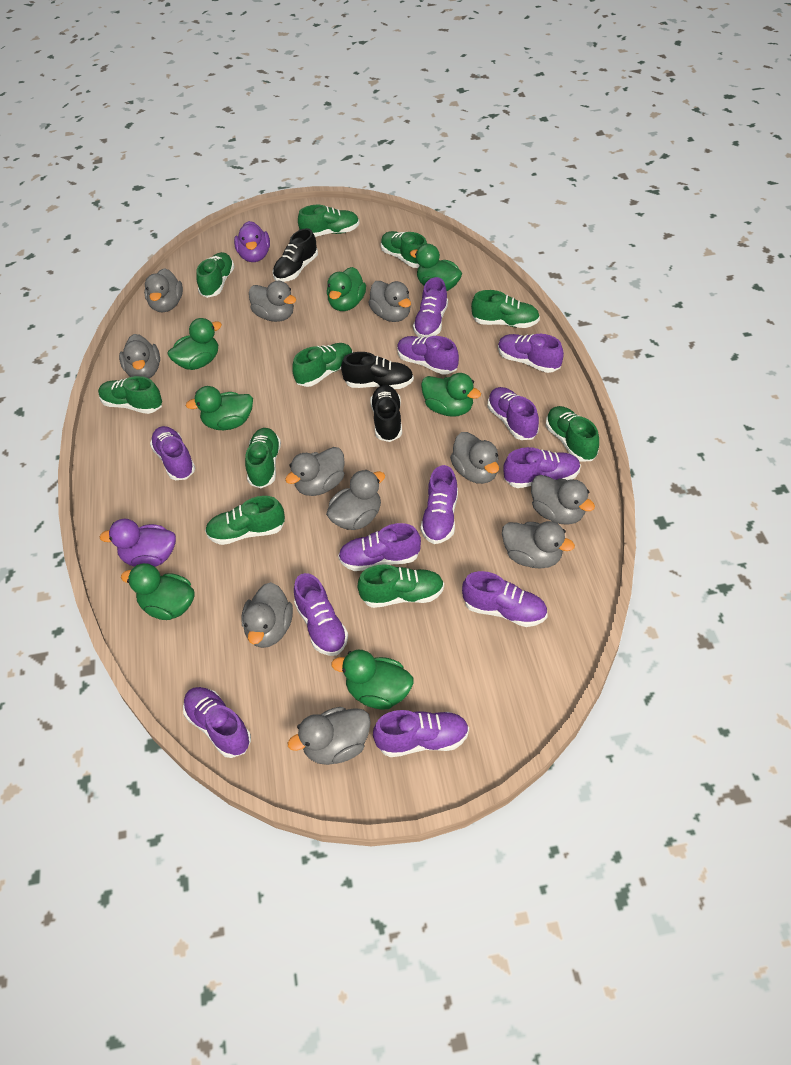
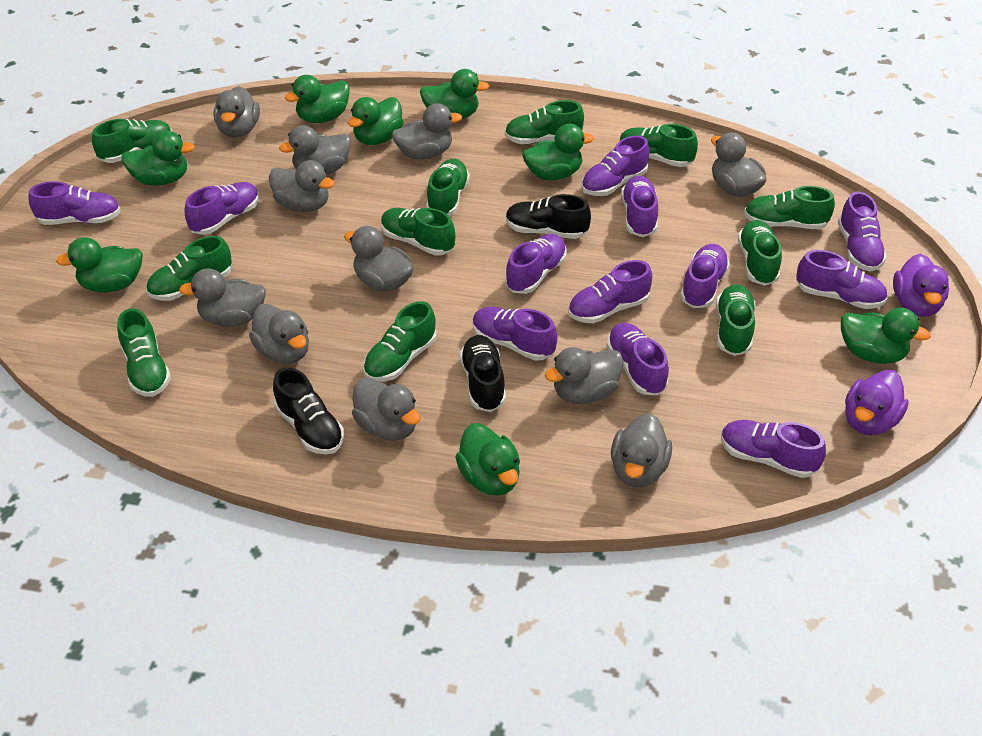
green duck: [121,563,195,620] [167,318,222,370] [186,386,253,430] [327,267,366,311] [331,650,414,709] [410,244,462,291] [421,373,481,417] = 7 -> [56,237,143,293] [121,131,195,186] [285,75,350,123] [348,97,404,145] [420,69,490,119] [455,423,520,496] [522,124,594,180] [841,308,931,364] = 8
green shoe: [98,376,162,414] [196,252,235,298] [205,496,285,545] [245,428,281,488] [292,343,353,387] [298,205,360,237] [357,564,444,608] [381,231,427,268] [471,290,540,328] [546,406,599,462] = 10 -> [92,119,172,163] [117,308,171,397] [146,236,232,301] [363,301,436,381] [381,208,455,256] [426,159,470,216] [505,100,584,144] [620,124,698,167] [716,284,755,356] [738,220,782,286] [744,186,835,229] = 11

